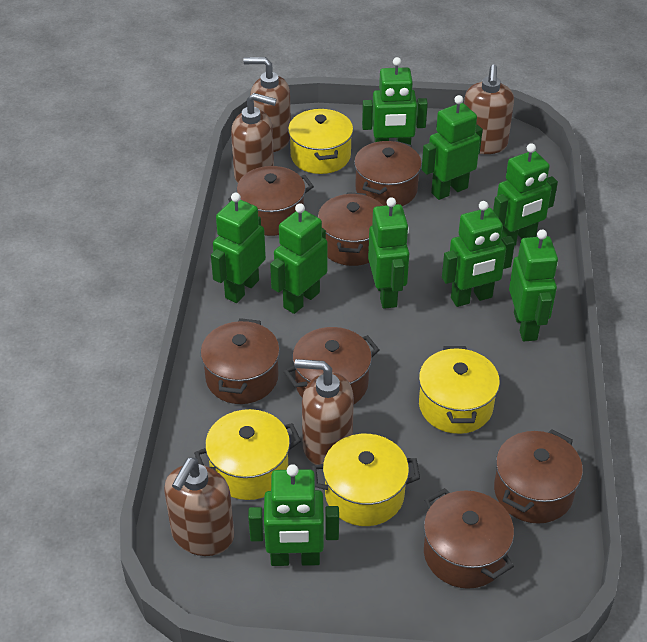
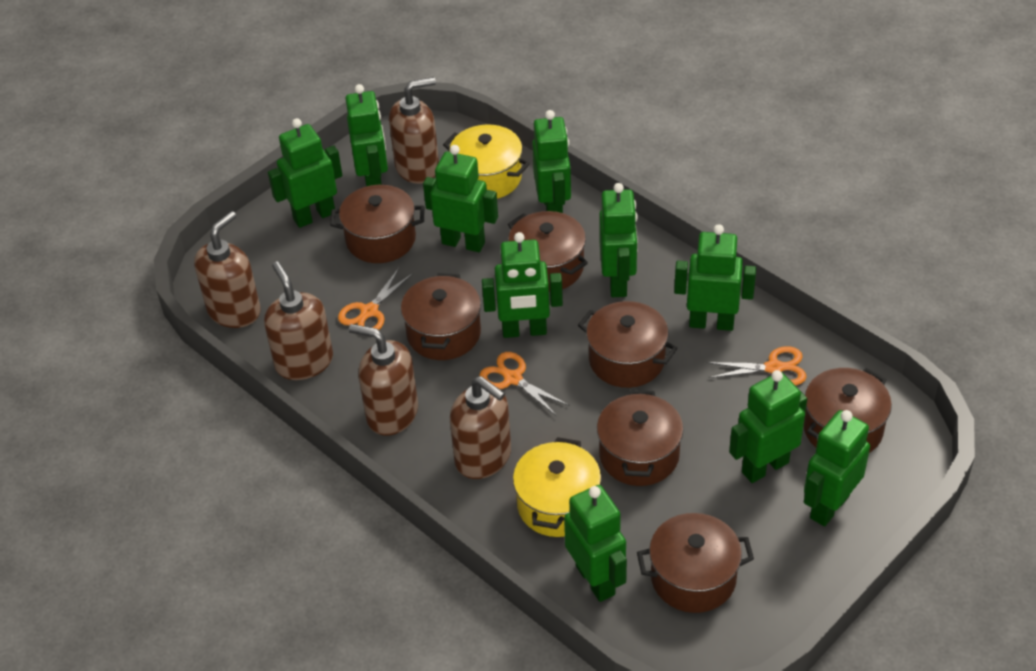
green robot: [211,192,266,303] [248,464,339,566] [270,203,327,314] [362,57,428,145] [368,197,409,309] [422,95,483,200] [442,201,515,307] [493,143,558,246] [509,230,558,341] = 9 -> [268,118,342,228] [345,84,388,186] [423,145,498,252] [482,232,563,338] [532,110,571,213] [564,485,627,602] [599,183,638,297] [674,224,756,331] [729,370,807,483] [804,410,870,526] = 10
orange scissors: none = 0 -> [338,268,413,330] [479,352,569,416] [707,346,807,386] = 3
yellow pot: [194,409,301,500] [288,108,353,174] [312,434,420,526] [419,346,500,434] = 4 -> [443,125,530,199] [513,437,601,537] = 2

